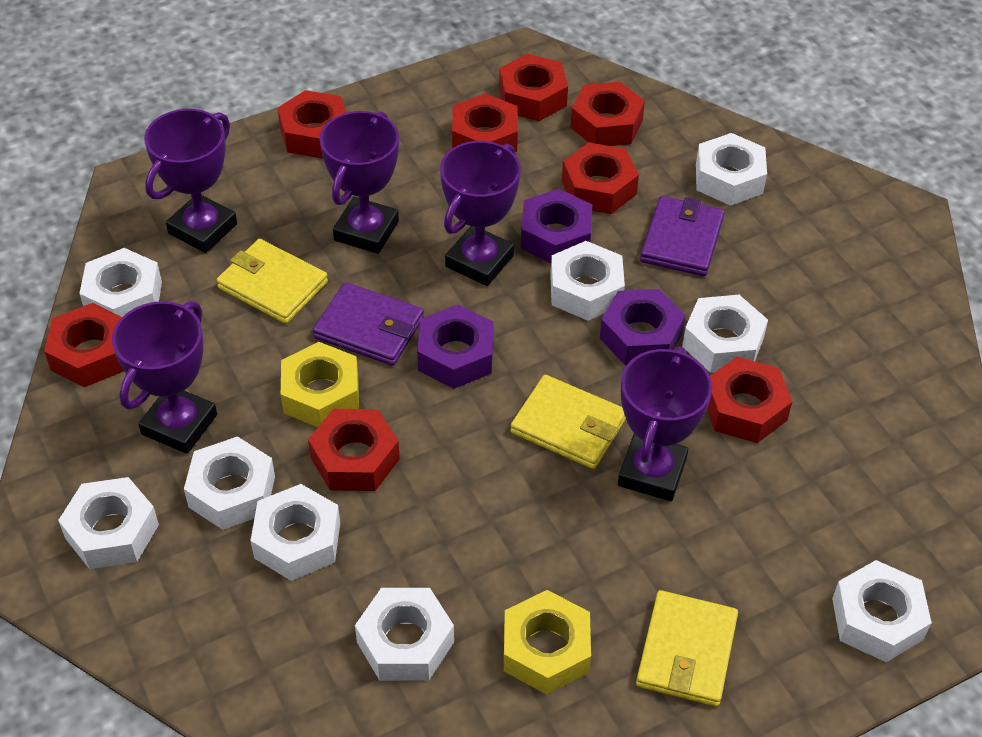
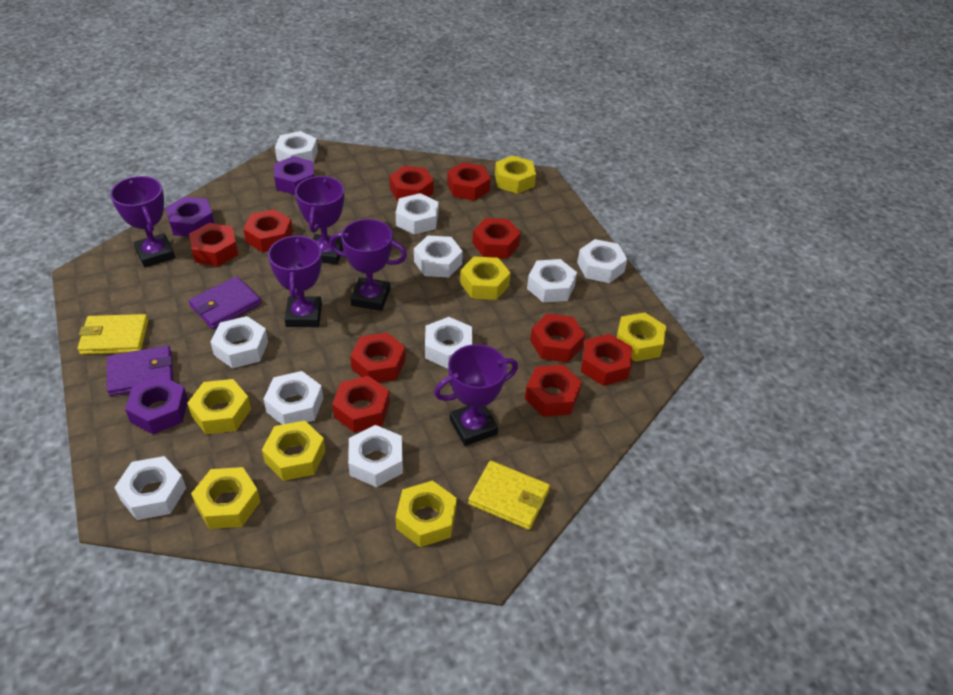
red nut: [44,303,124,387] [277,90,346,159] [308,409,400,491] [452,93,518,152] [499,54,568,121] [562,142,639,214] [570,82,645,146] [707,357,792,443] = 8 -> [189,223,238,266] [243,209,293,252] [332,376,390,433] [350,333,406,383] [390,166,434,201] [447,162,490,201] [472,218,521,258] [525,365,582,417] [530,314,585,362] [581,334,632,386] = 10
white nut: [58,477,159,569] [79,248,162,317] [184,436,275,530] [250,484,340,581] [355,588,454,681] [550,241,625,321] [682,295,768,373] [696,133,767,206] [832,560,932,662] = 9 -> [114,456,186,520] [210,316,268,368] [264,371,323,425] [275,131,318,163] [348,425,403,487] [396,193,439,235] [414,235,463,277] [425,317,472,369] [527,259,577,303] [577,239,627,283] = 10
yellow nut: [281,342,359,427] [504,590,591,695] = 2 -> [187,379,251,434] [191,467,261,529] [262,421,326,481] [396,481,457,547] [460,256,511,300] [495,156,536,194] [616,312,666,362] = 7
yellow wallet: [217,239,328,324] [510,375,626,469] [636,590,738,707] = 3 -> [77,314,148,355] [468,461,550,530] = 2

